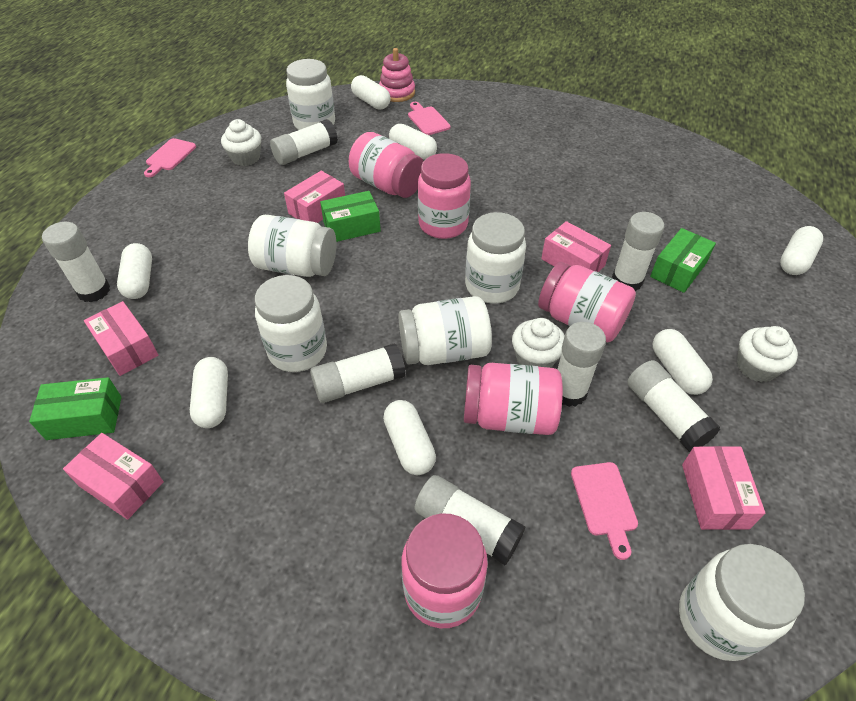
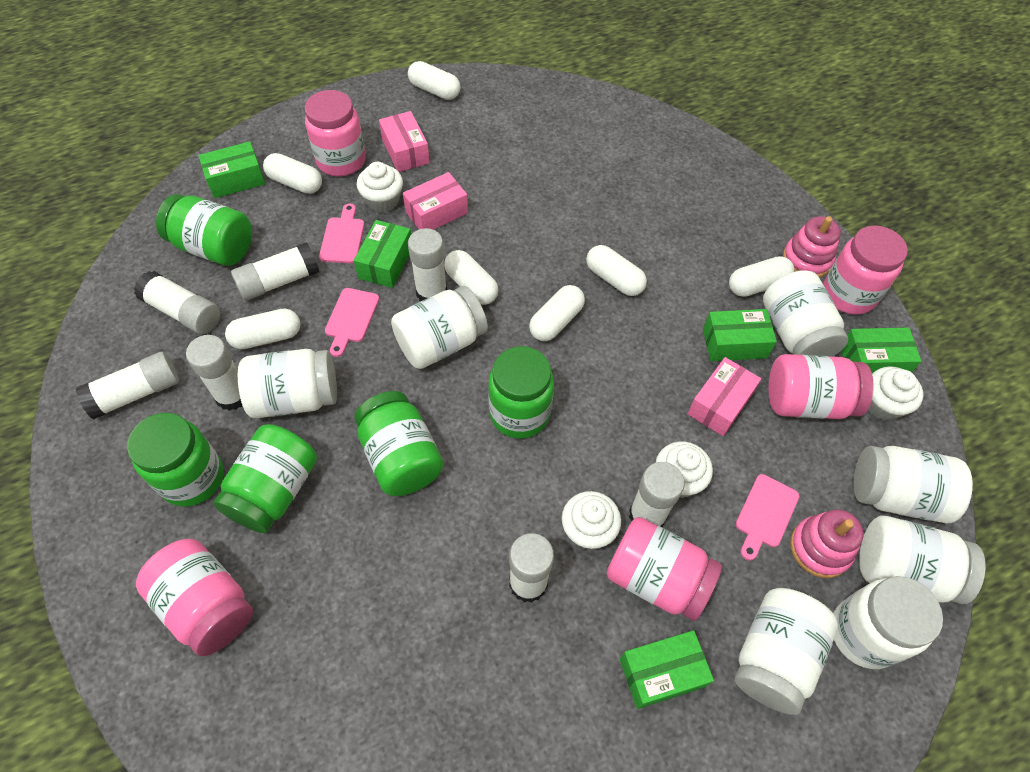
green box: [29,377,122,440] [320,191,381,242] [650,228,716,293] = 3 -> [198,141,265,198] [354,220,411,288] [620,630,714,709] [703,309,777,361] [841,328,921,373] = 5
green jar: none = 0 -> [127,413,224,507] [156,194,252,266] [213,424,317,533] [354,391,443,496] [488,346,554,439] = 5
pink box: [63,433,164,520] [84,301,158,376] [284,171,345,223] [541,221,611,272] [682,446,765,530] = 5 -> [379,111,430,172] [403,172,468,230] [688,357,761,436] = 3
pink stacking toy: [379,48,415,102] = 1 -> [783,216,841,278] [790,509,864,578] = 2
white cupcake: [221,119,261,166] [512,318,565,368] [737,326,798,382] = 3 -> [357,162,403,212] [562,491,621,550] [656,441,713,498] [868,366,923,420] = 4
white jar: [248,215,336,277] [255,275,327,372] [286,59,335,130] [399,296,492,365] [465,212,526,304] [679,544,805,661] = 6 -> [238,349,337,418] [391,286,488,369] [735,588,838,715] [763,270,848,357] [833,576,943,669] [854,446,973,524] [859,516,986,604] = 7

